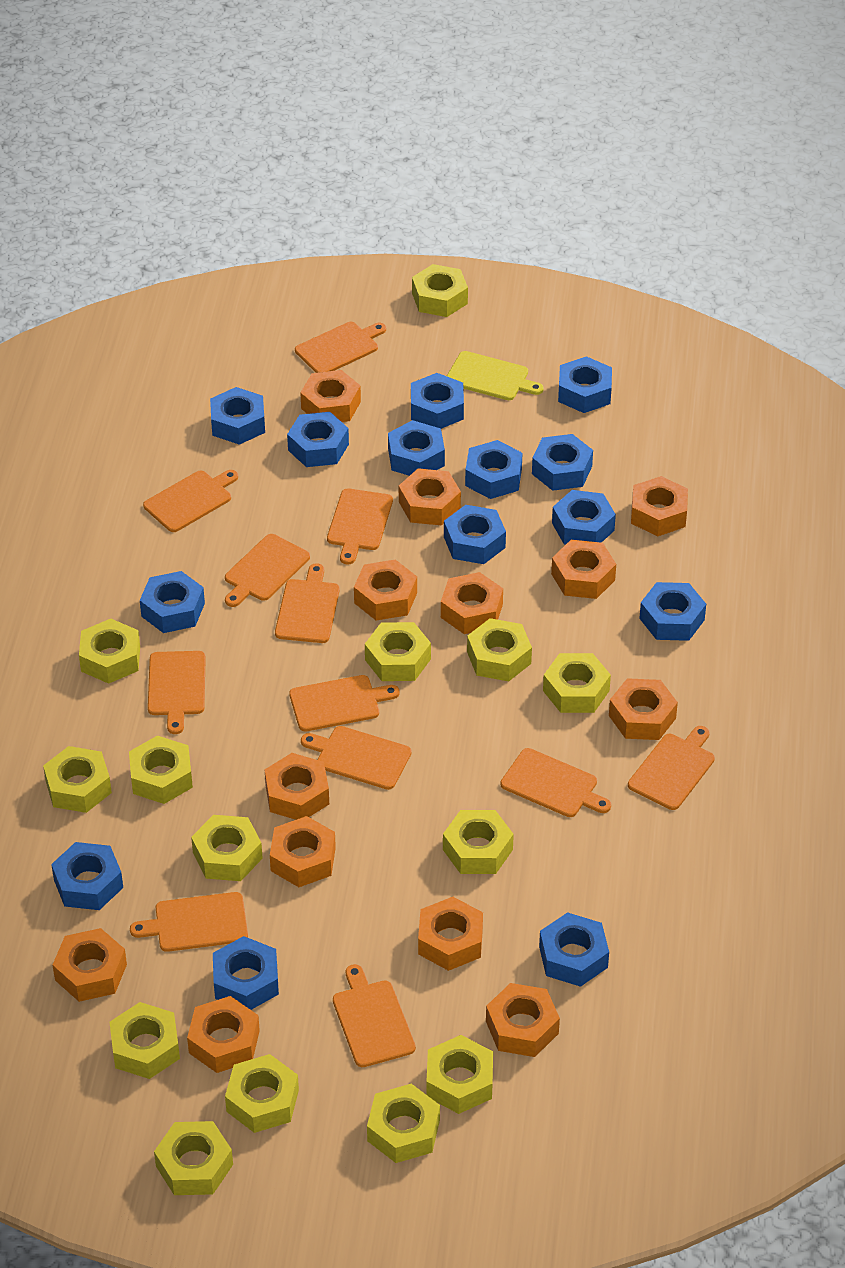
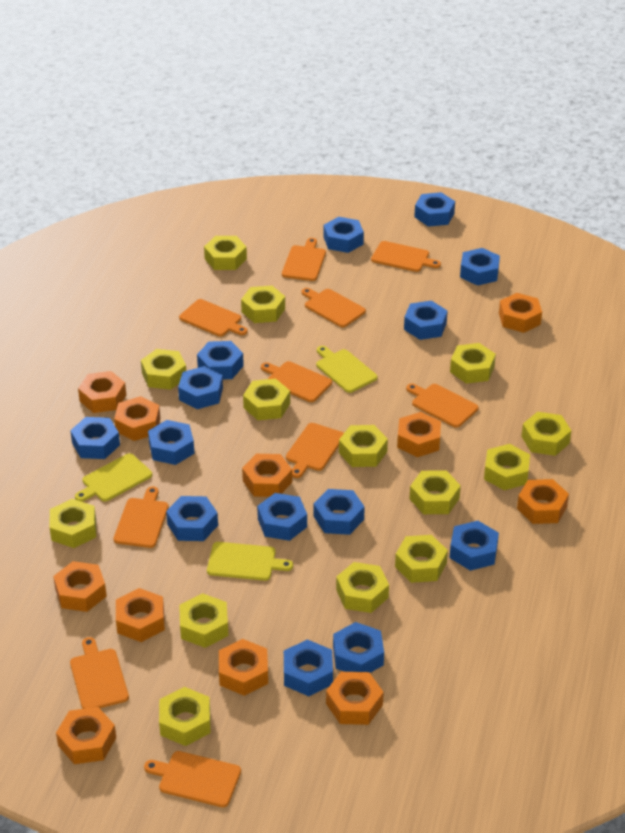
orange cutting board: [130,892,248,952] [143,470,238,532] [148,651,206,734] [225,534,310,607] [275,563,340,643] [289,675,399,731] [295,322,386,373] [301,726,412,790] [327,488,393,564] [333,964,416,1067] [501,748,611,817] [628,726,715,810] = 12 -> [70,637,129,709] [113,486,169,548] [144,751,241,807] [179,299,248,337] [261,361,332,402] [282,238,326,281] [286,423,344,478] [301,288,366,327] [371,241,441,272] [406,383,479,428] = 10
orange nut: [53,928,127,1002] [187,996,260,1073] [265,753,329,820] [270,816,336,887] [300,370,361,422] [354,559,417,621] [399,468,461,526] [418,897,483,971] [441,572,503,634] [486,983,560,1057] [551,540,616,599] [609,678,678,740] [631,476,688,536] = 13 -> [53,561,107,612] [56,707,116,764] [78,371,126,413] [114,396,160,441] [116,588,165,642] [219,639,268,696] [242,454,292,497] [326,672,384,725] [397,412,441,457] [499,293,542,333] [517,479,569,524] = 11
yellow cutting board: [447,351,544,400] = 1 -> [75,453,152,502] [207,542,293,581] [316,346,378,393] = 3

